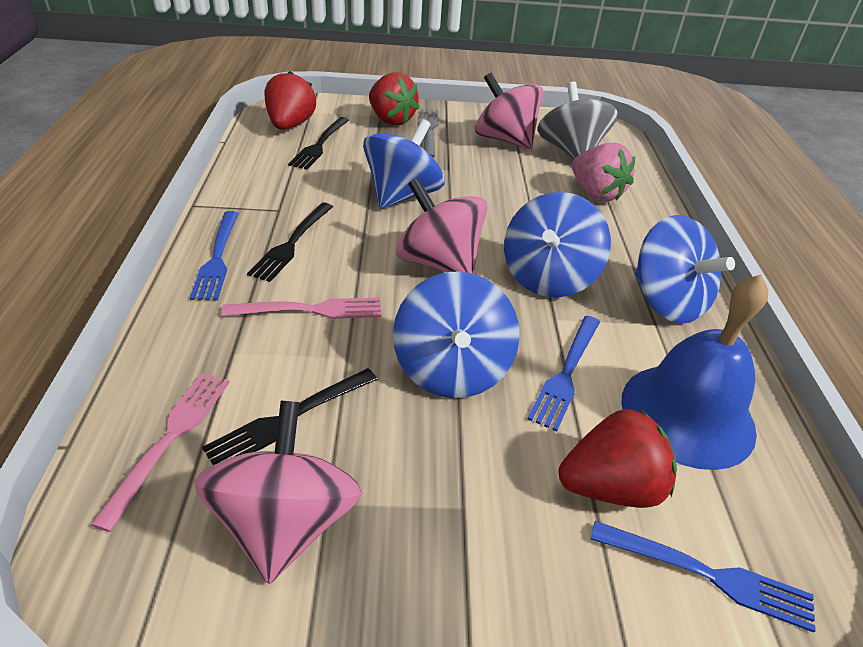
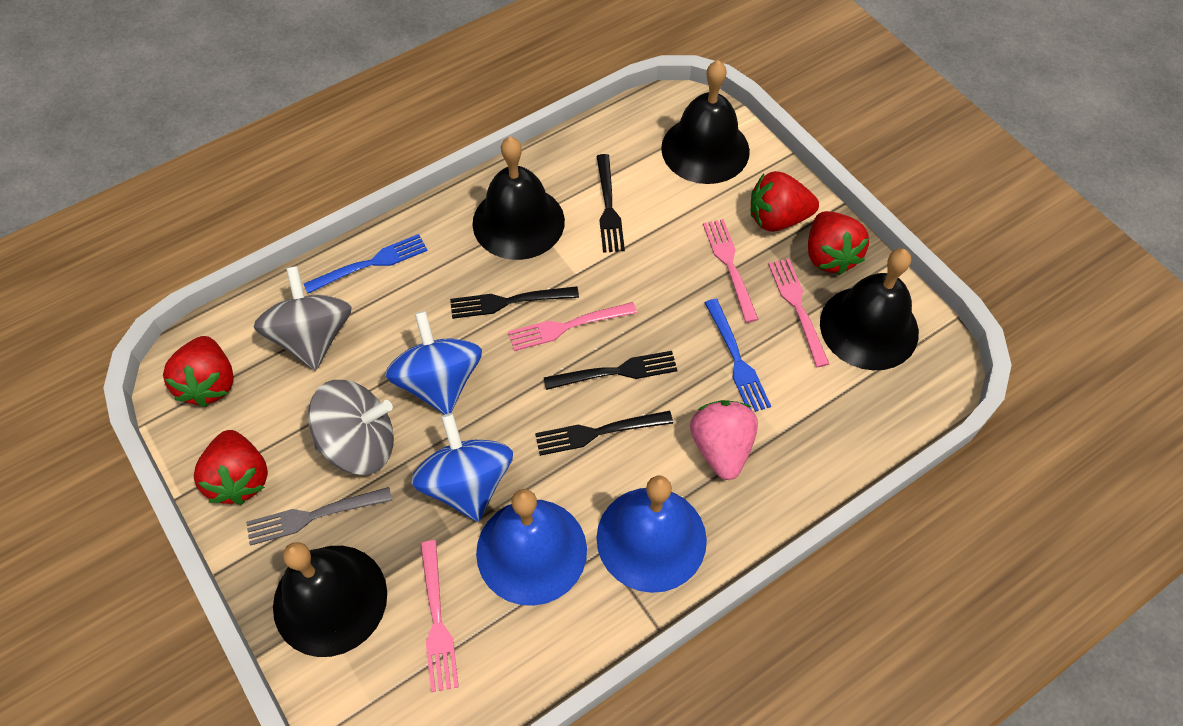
black bell: none = 0 -> [273,542,387,657] [472,137,565,260] [661,60,750,184] [820,248,919,370] = 4
black fork: [202,368,377,465] [247,203,333,282] [288,117,349,170] = 3 -> [450,286,579,319] [535,411,673,456] [543,351,678,390] [597,154,625,253] = 4
blue bell: [621,274,768,470] = 1 -> [476,489,587,606] [597,476,707,593] = 2
blue fork: [190,211,239,301] [527,316,600,431] [591,521,816,633] = 3 -> [304,234,428,294] [705,299,771,412] = 2
blue spinning top: [363,119,445,209] [393,271,520,398] [504,192,611,297] [635,215,735,323] = 4 -> [385,311,482,415] [411,413,513,522] = 2
grey spinning top: [538,81,618,159] = 1 -> [254,266,352,370] [308,380,394,475] = 2
pink fork: [91,373,230,532] [221,298,381,319] = 2 -> [420,540,459,692] [508,302,637,351] [703,219,759,323] [768,258,829,367] = 4
pink spinning top: [194,401,362,584] [396,178,487,274] [475,73,543,149] = 3 -> none = 0
red strawberry: [264,71,316,130] [369,72,419,126] [558,409,677,508] = 3 -> [163,336,234,407] [194,430,268,504] [751,171,819,232] [808,211,869,275] = 4

